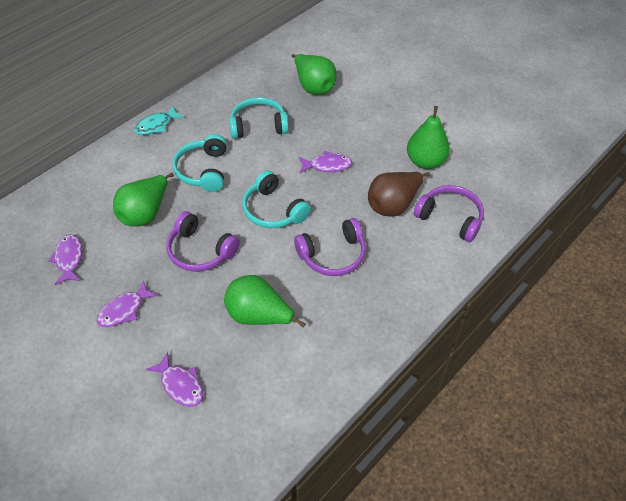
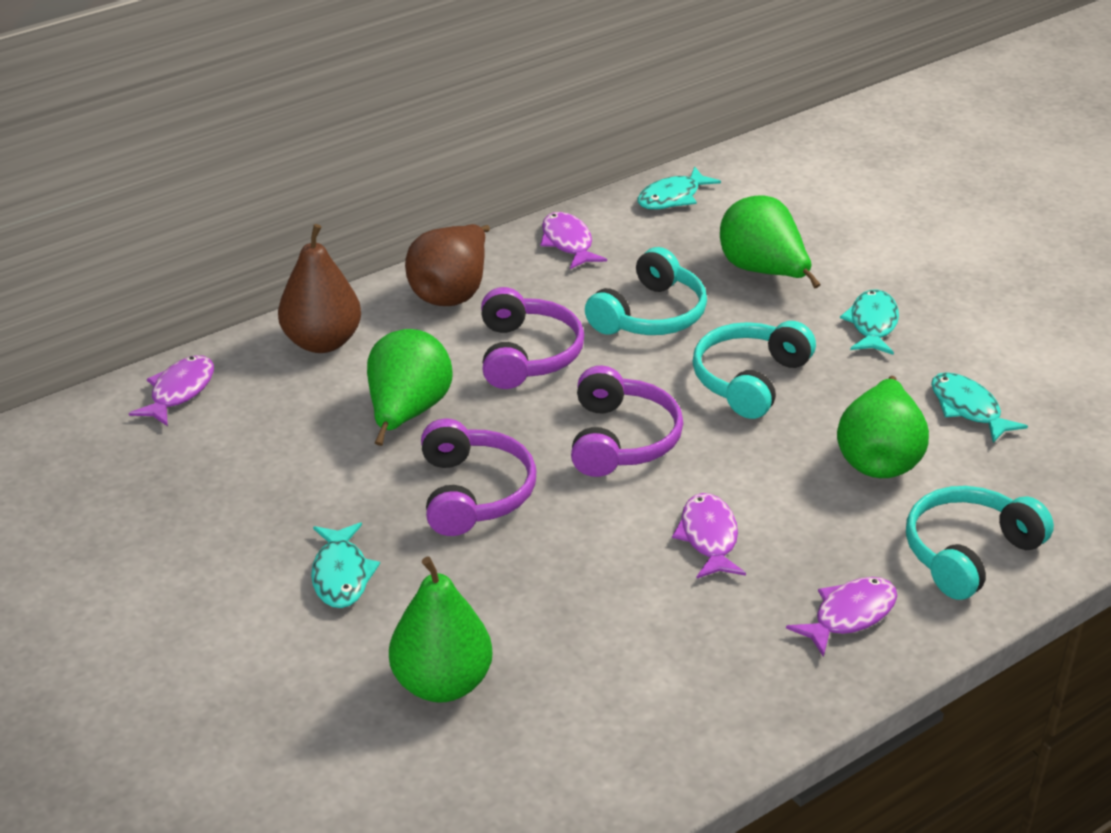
brown pear: [368,172,430,217] = 1 -> [278,224,361,353] [405,224,490,306] = 2
turquoise fish: [134,106,184,135] = 1 -> [311,522,380,608] [638,167,721,210] [840,289,899,355] [931,372,1028,443] = 4

